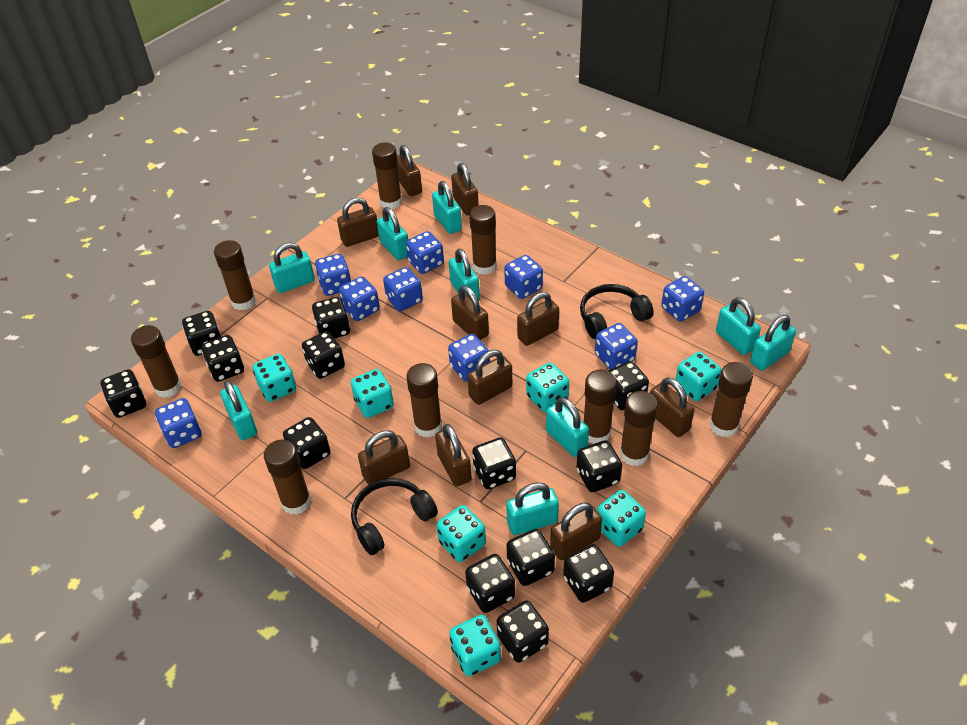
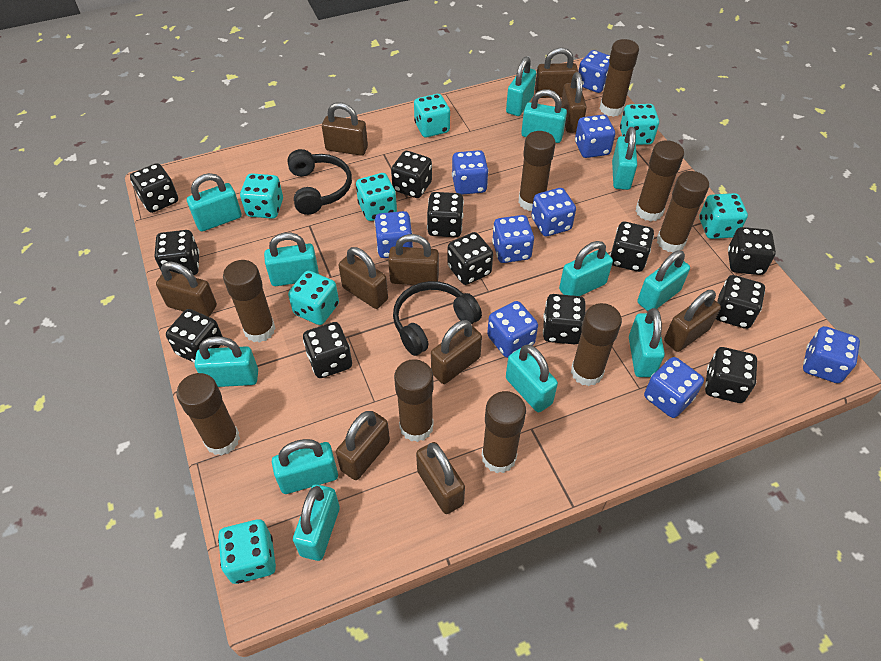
black dice: [101,369,146,418] [182,311,221,356] [201,335,244,382] [283,417,330,469] [302,331,345,379] [312,297,350,339] [465,554,515,613] [472,437,516,489] [497,600,549,663] [507,529,555,586] [563,544,614,603] [577,440,622,492] [609,361,649,410] = 13 -> [130,163,178,213] [155,230,200,275] [166,309,223,363] [303,322,352,378] [391,151,432,198] [427,192,464,237] [447,232,493,285] [543,294,585,344] [610,222,654,272] [705,347,757,403] [716,275,765,329] [728,227,776,275] = 12
turquoise padlock: [220,380,257,440] [269,243,315,293] [377,207,408,260] [432,181,462,234] [449,249,480,300] [506,483,559,535] [546,397,589,457] [716,297,761,355] [750,315,796,371] = 9 -> [187,173,242,231] [195,336,258,387] [264,232,319,286] [272,439,338,494] [293,484,340,561] [506,57,536,116] [506,345,558,412] [521,89,567,143] [559,241,613,296] [612,127,637,190] [629,308,665,377] [637,250,690,311] = 12

